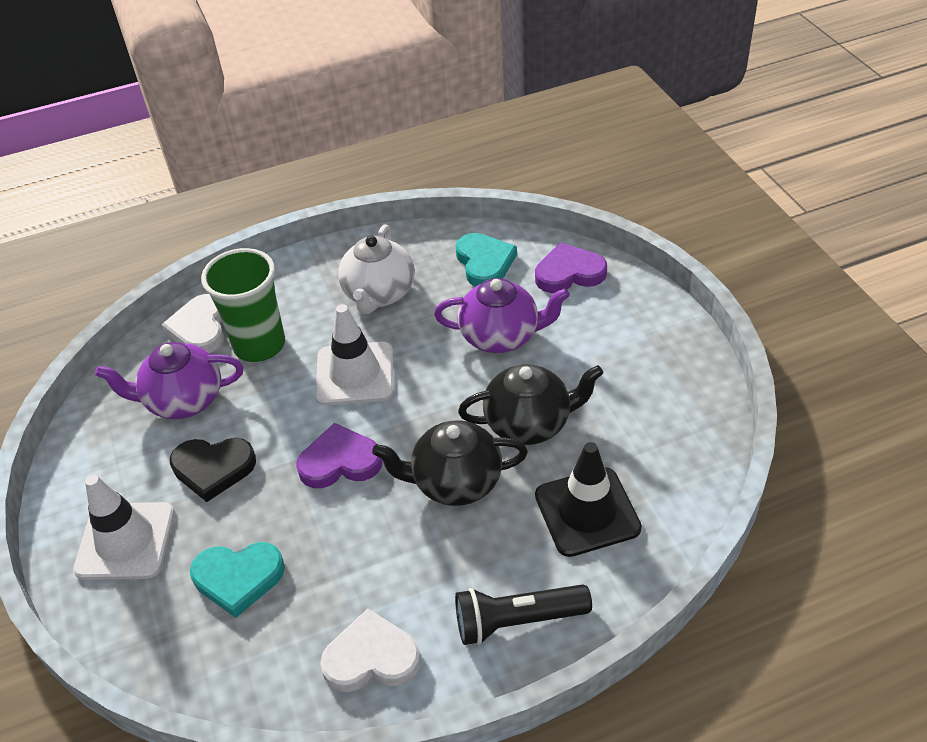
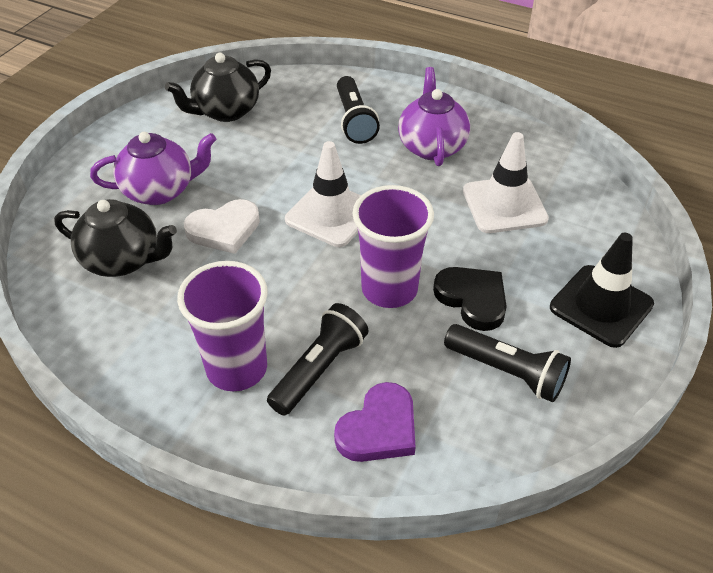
black flashlight: [455,585,592,645] = 1 -> [267,303,369,416] [337,76,380,144] [444,324,571,402] = 3
green cup: [201,248,285,362] = 1 -> none = 0
purple cup: none = 0 -> [177,261,268,391] [353,185,434,308] = 2
purple heart: [296,423,383,488] [535,242,607,293] = 2 -> [334,382,416,462] = 1
turquoise heart: [190,542,285,618] [455,233,517,287] = 2 -> none = 0
white heart: [161,294,224,353] [320,609,421,692] = 2 -> [184,199,260,254] = 1
white teapot: [338,224,415,314] = 1 -> none = 0

